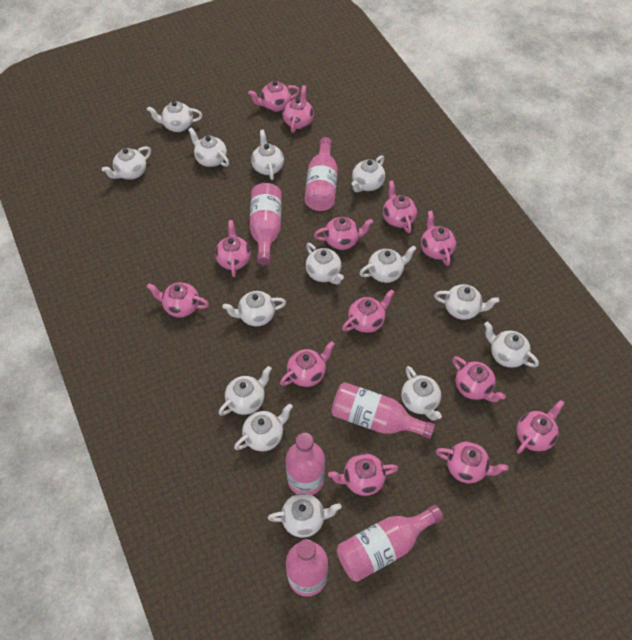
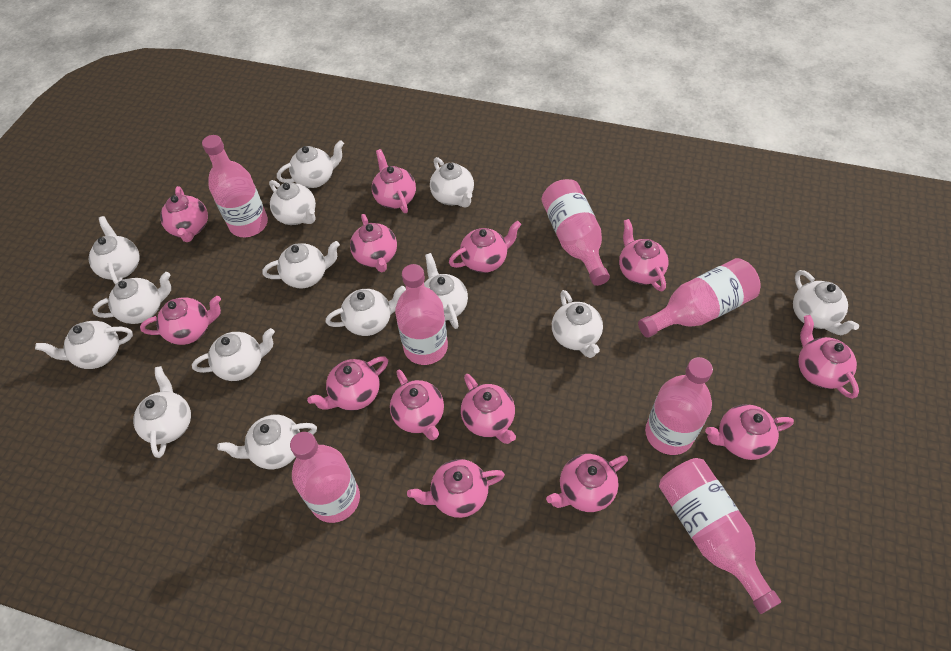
pink bottle: [250,183,282,265] [286,433,325,495] [286,539,328,597] [304,137,338,211] [331,382,435,439] [337,505,443,582] = 6 -> [202,135,268,237] [290,432,360,523] [395,264,448,365] [542,179,610,286] [638,258,760,338] [645,357,713,455] [659,458,781,614] = 7

